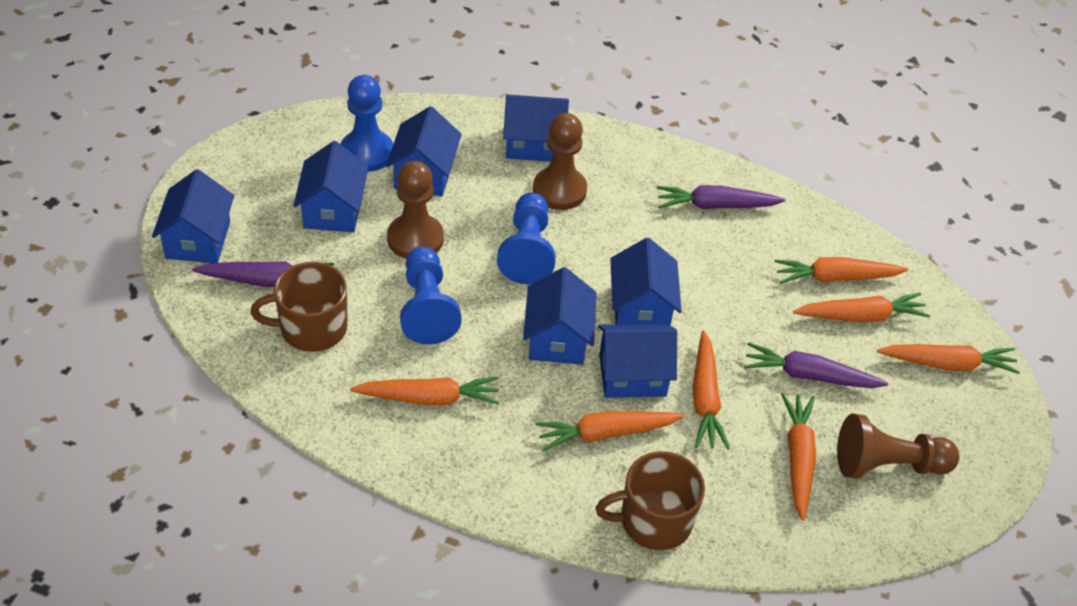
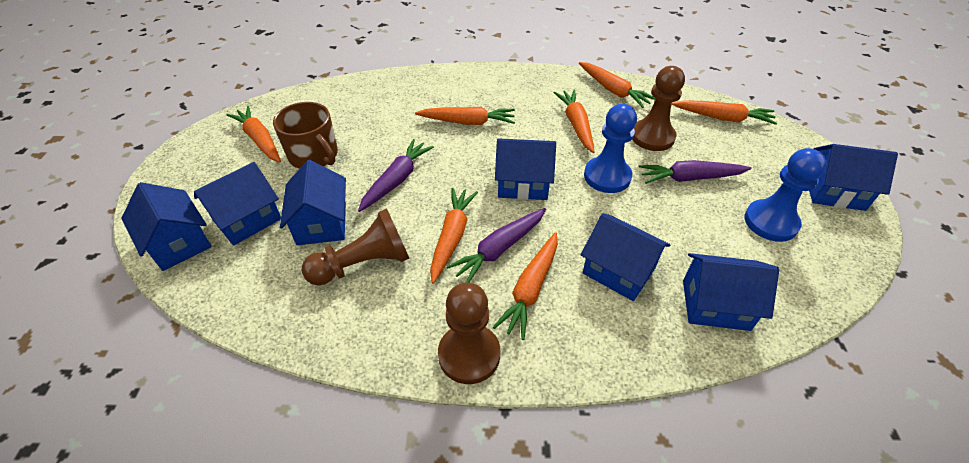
blue pawn: [340,75,393,172] [400,247,462,344] [497,193,556,284] = 3 -> [584,104,637,193] [744,148,827,242] = 2
brown mug: [250,262,348,352] [595,451,705,550] = 2 -> [273,102,338,169] = 1

